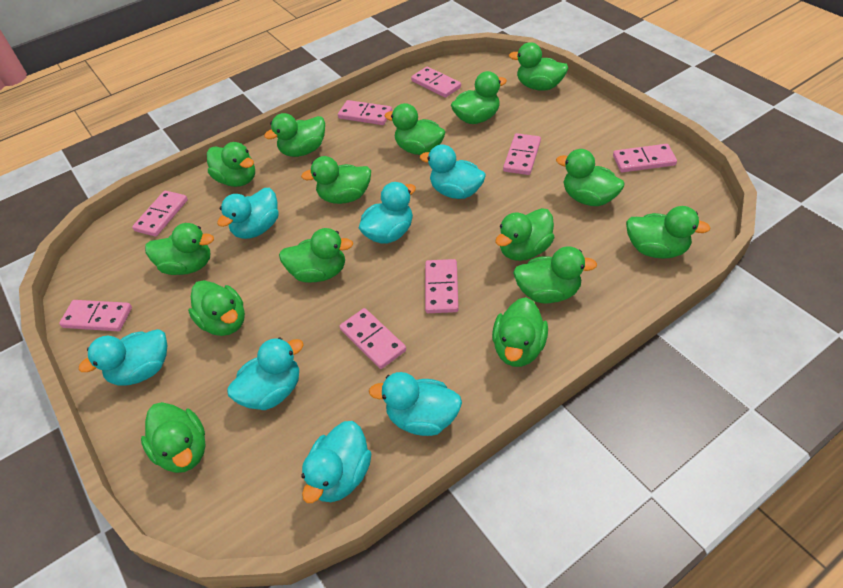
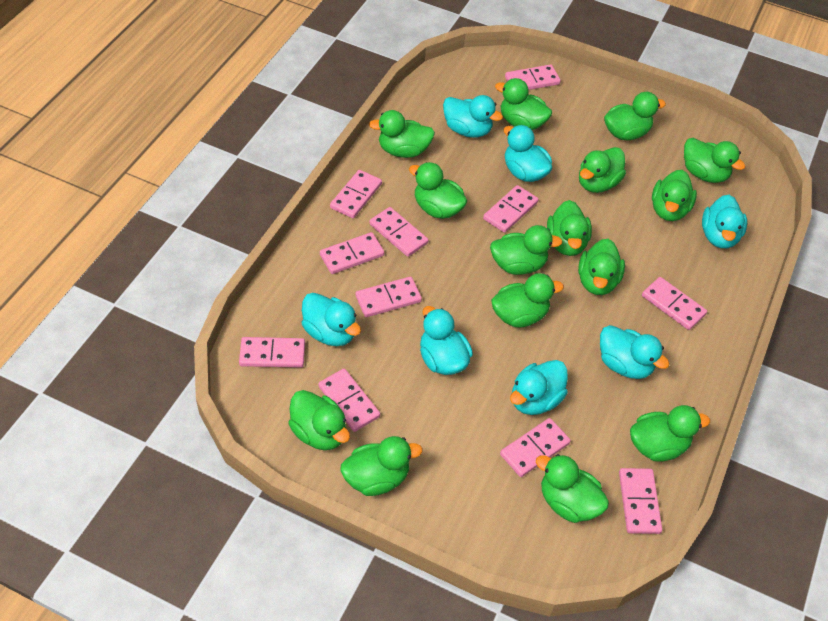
pink domino: [59,300,132,331] [132,191,188,237] [338,100,392,125] [340,308,406,369] [411,67,461,98] [425,259,459,313] [503,133,541,175] [613,144,677,172] = 8 -> [239,337,305,368] [318,369,380,432] [320,232,384,274] [330,170,382,218] [355,277,422,317] [370,207,428,257] [483,185,539,233] [500,418,571,477] [505,64,561,90] [619,468,662,534] [642,277,707,330] = 11

